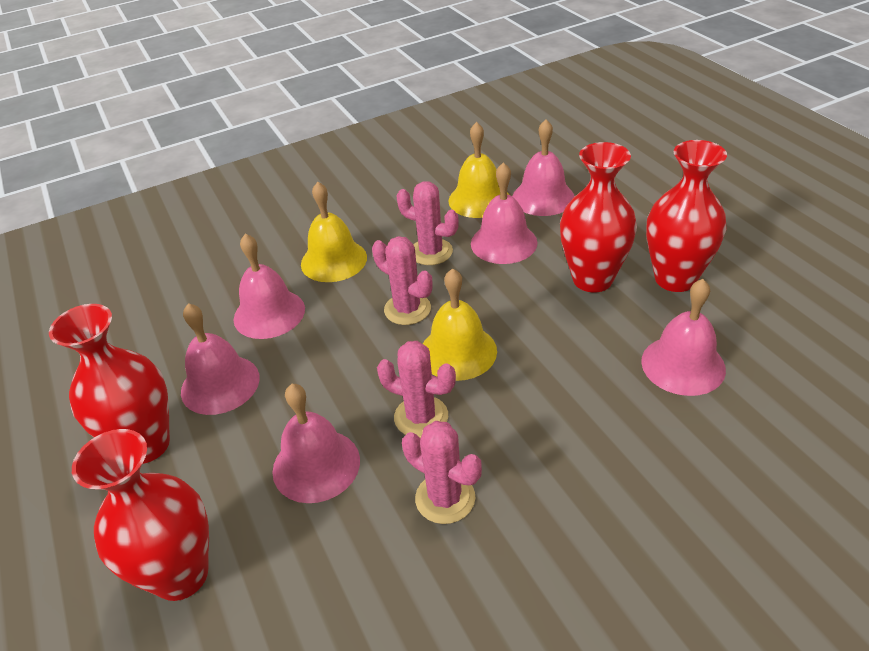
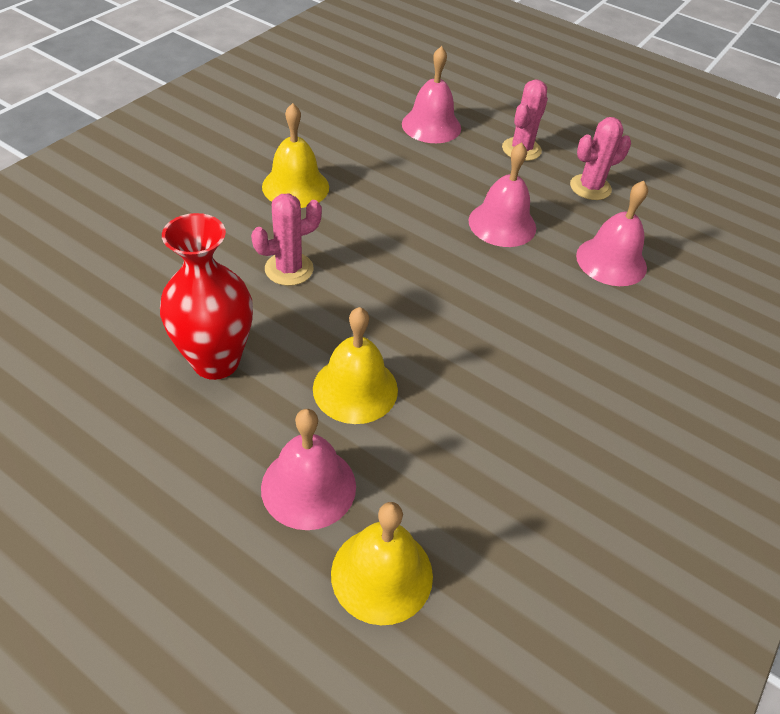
pink bell: [181,303,260,415] [234,234,305,339] [273,384,360,503] [471,162,538,264] [512,119,574,216] [641,279,726,396] = 6 -> [261,409,356,530] [402,46,461,143] [468,142,536,247] [576,181,648,286] = 4
pink cactus: [372,236,432,325] [377,341,456,438] [396,181,459,265] [402,421,482,524] = 4 -> [251,194,322,286] [502,79,548,161] [570,117,631,200] = 3
red vase: [49,304,170,464] [72,429,209,601] [560,142,637,292] [646,140,727,292] = 4 -> [160,213,253,380] = 1

